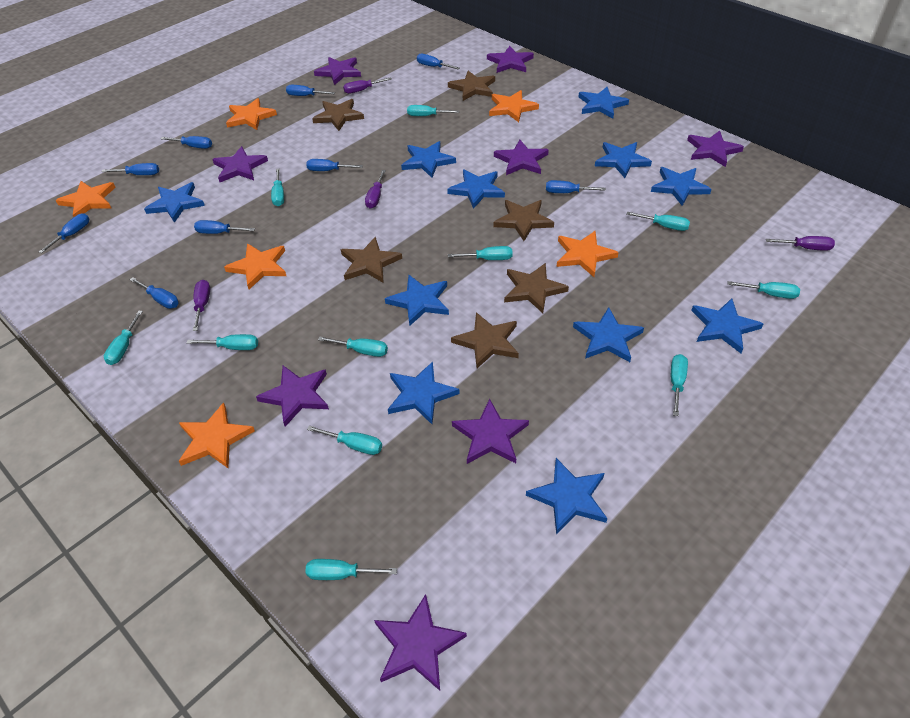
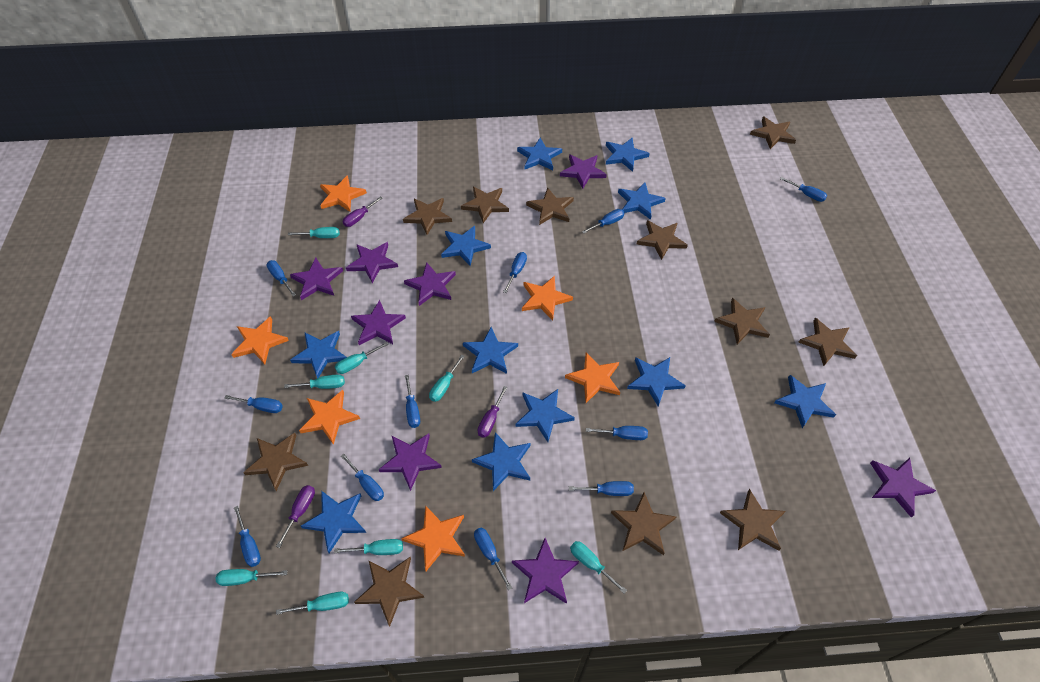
blue screwdriver: [39,213,89,253] [102,163,159,175] [130,277,179,309] [161,136,212,149] [194,220,255,234] [286,85,335,96] [306,159,363,171] [417,54,460,70] [546,180,606,193] = 9 -> [224,395,283,413] [234,506,261,567] [266,260,296,296] [341,454,384,501] [405,375,420,428] [474,528,512,590] [503,252,527,293] [569,481,634,496] [582,209,624,234] [586,426,648,440] [780,177,827,202] = 11
brown star: [312,99,364,131] [341,237,402,283] [448,71,495,101] [451,312,519,368] [493,200,554,241] [504,263,569,313] = 6 -> [243,433,308,491] [354,557,424,627] [403,198,452,235] [461,186,509,223] [526,187,574,225] [611,492,676,555] [637,220,688,260] [714,298,770,344] [720,489,786,551] [750,116,796,149] [798,318,857,366] = 11
purple screwdriver: [193,280,210,331] [343,77,392,94] [365,170,386,208] [766,236,835,251] = 4 -> [276,485,315,548] [342,196,382,227] [478,386,508,438] = 3
turquoise screwdriver: [104,311,143,365] [187,334,258,350] [271,168,284,206] [305,559,397,580] [307,426,382,455] [318,336,388,357] [407,105,459,116] [448,246,513,260] [626,212,690,231] [671,354,688,416] [727,281,800,299] = 11 -> [216,569,288,586] [276,592,349,615] [284,375,345,389] [288,227,340,238] [334,539,403,555] [335,342,389,374] [429,355,465,402] [570,541,627,594] = 8

